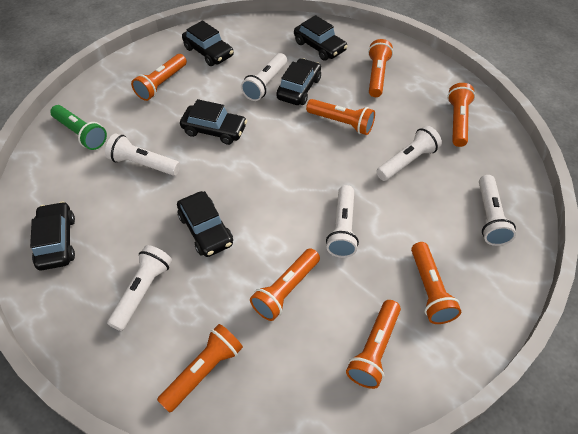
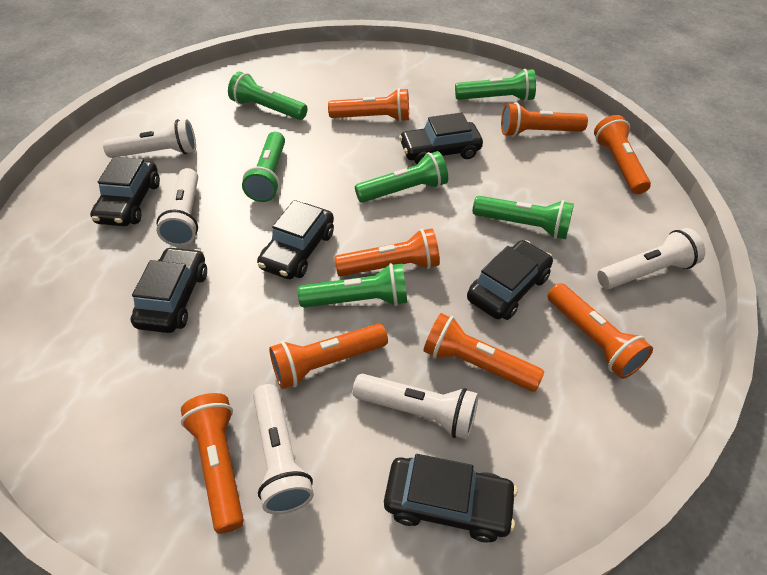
green flashlight: [50,105,107,150] = 1 -> [228,72,308,120] [242,132,285,202] [298,263,407,308] [355,151,448,203] [455,69,536,102] [473,196,574,239] = 6
white flashlight: [105,134,180,176] [107,245,172,331] [241,53,287,101] [326,185,359,258] [376,126,442,181] [479,175,516,246] = 6 -> [103,119,196,158] [157,168,198,246] [253,384,314,514] [352,374,479,440] [597,228,705,289] = 5

